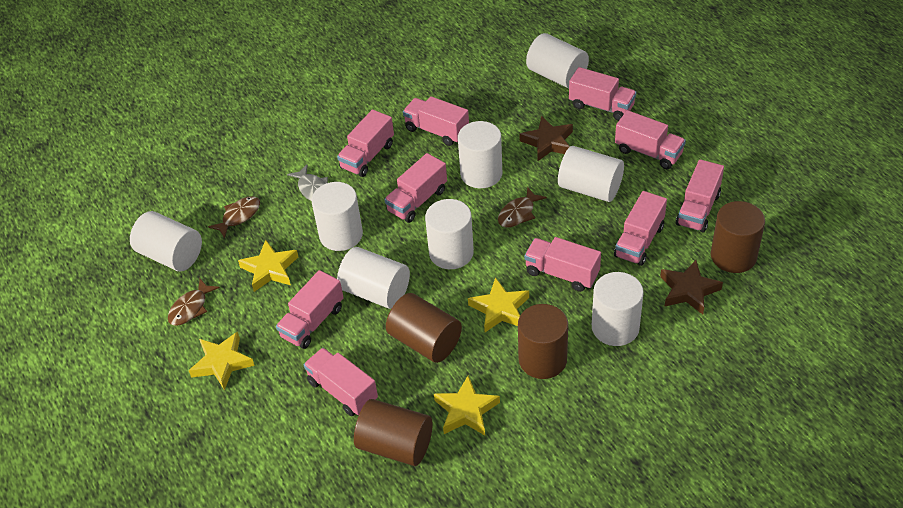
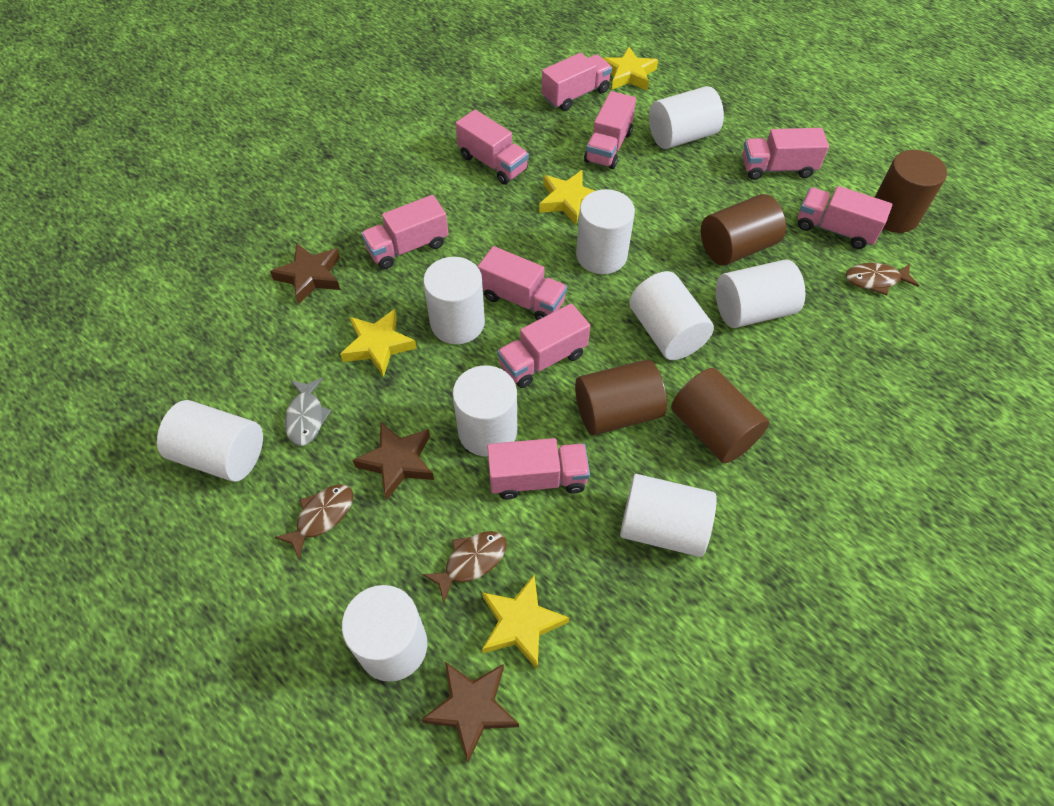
brown star: [520,116,573,162] [660,260,723,315] = 2 -> [270,243,340,305] [352,422,434,500] [421,662,519,762] = 3
pink truck: [276,270,344,349] [304,348,378,416] [337,109,394,177] [384,153,447,223] [403,96,469,146] [524,237,601,292] [569,67,636,121] [614,191,667,266] [615,110,686,169] [676,159,724,232] = 10 -> [361,195,449,269] [456,110,529,185] [478,246,567,320] [487,438,590,499] [497,303,590,388] [542,53,612,111] [584,91,636,169] [742,128,829,180] [798,186,892,249] = 9
white cylinder: [130,211,202,271] [312,182,363,251] [337,247,410,309] [425,199,474,269] [458,121,502,188] [526,33,589,88] [558,146,624,202] [592,272,644,346] = 8 -> [157,400,263,482] [342,585,427,682] [423,257,485,344] [453,365,517,457] [576,189,635,274] [620,474,717,557] [629,271,714,360] [649,86,724,149] [716,259,805,328] = 9

